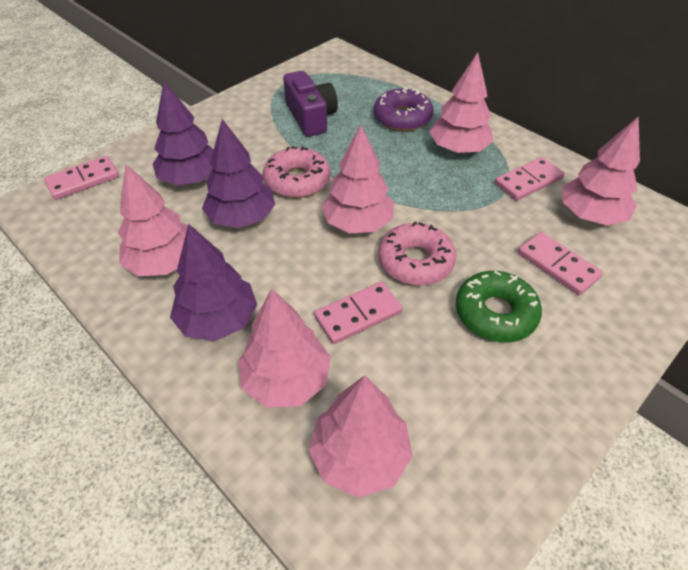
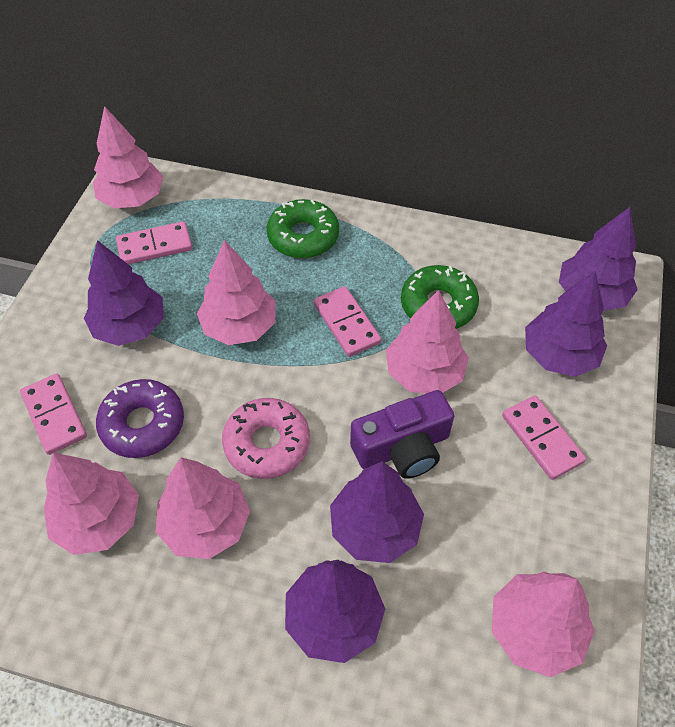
green donut: [456,271,542,342] = 1 -> [267,199,339,258] [401,265,479,329] = 2
pink donut: [263,146,330,198] [378,222,456,286] = 2 -> [222,398,310,479] = 1
purple tree: [153,81,214,185] [170,223,257,341] [202,119,275,228] = 3 -> [84,240,164,346] [285,560,385,663] [330,461,424,563] [525,271,607,377] [559,207,638,311] = 5

